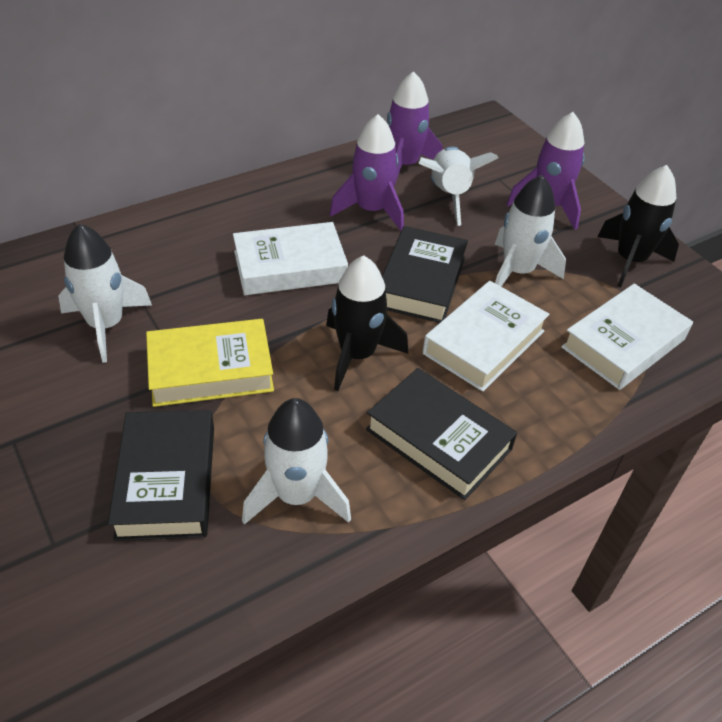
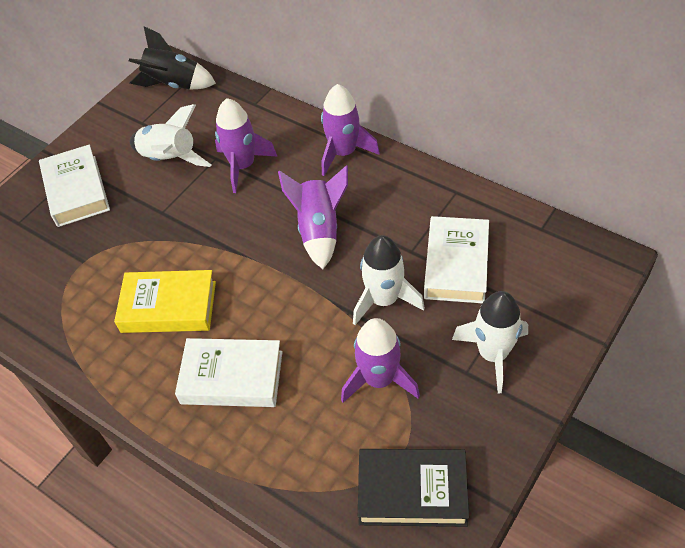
black book: [108,410,214,541] [366,368,517,500] [382,226,468,323] = 3 -> [358,449,469,527] = 1
black rocket: [326,255,408,391] [598,165,679,287] = 2 -> [129,26,216,90] = 1
purple rocket: [329,114,404,231] [387,71,443,187] [506,112,585,230] = 3 -> [215,98,278,193] [278,165,348,269] [321,84,380,176] [341,318,420,403] = 4
white rocket: [58,224,152,363] [242,398,351,525] [418,147,498,226] [495,175,566,287] = 4 -> [130,104,211,167] [353,235,425,325] [452,291,528,393] = 3

